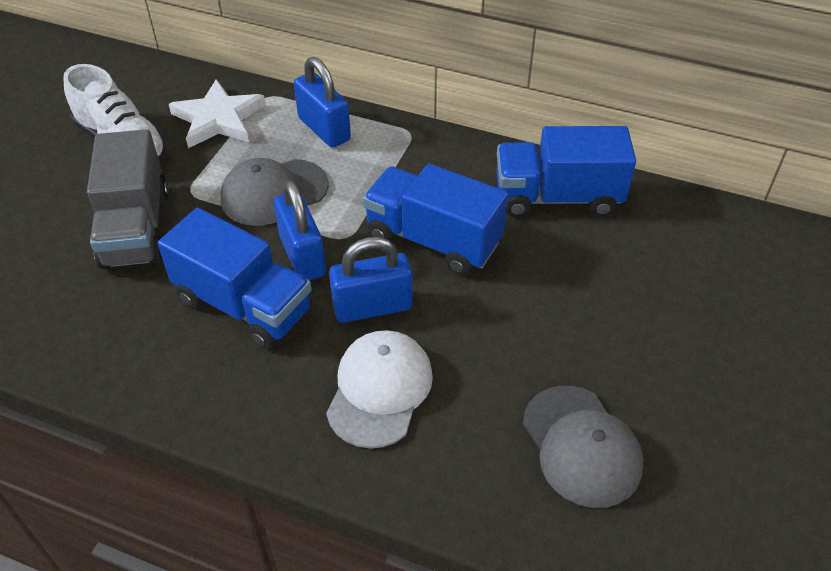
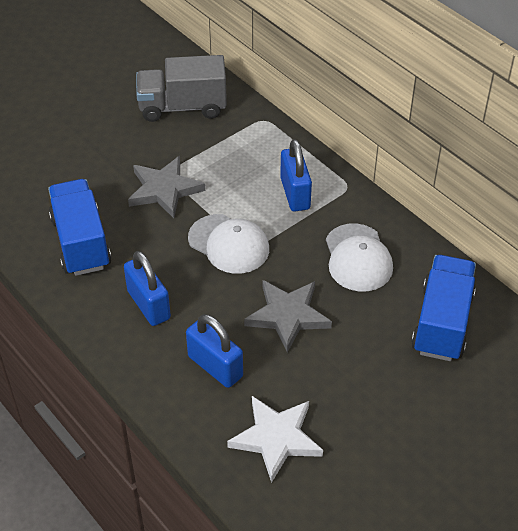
blue truck: [158,208,312,349] [363,164,508,275] [497,126,636,217] = 3 -> [48,179,112,276] [411,255,476,361] = 2
grey cap: [220,158,328,226] [523,386,644,508] = 2 -> none = 0
grey star: none = 0 -> [128,156,205,218] [244,280,332,353] = 2
white cap: [326,330,433,449] = 1 -> [188,214,269,274] [326,223,393,292] = 2
white shoe: [63,64,167,163] = 1 -> none = 0

